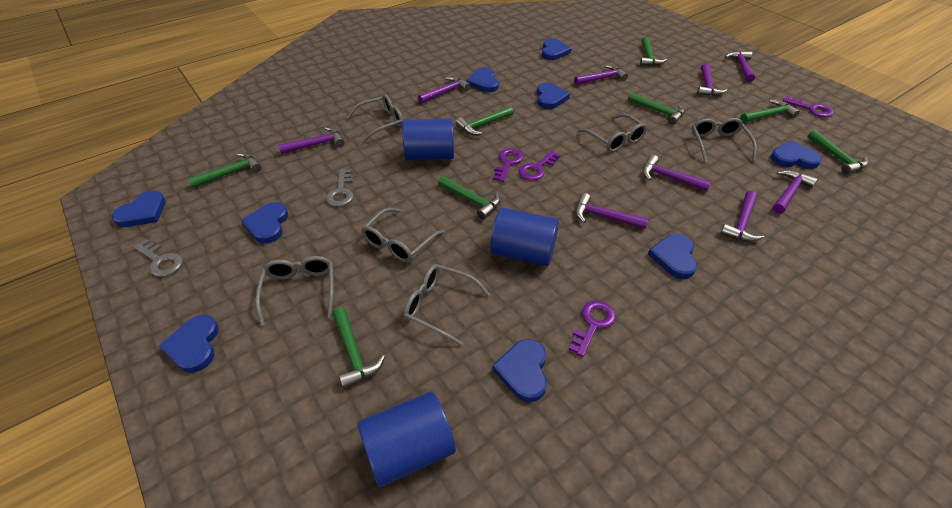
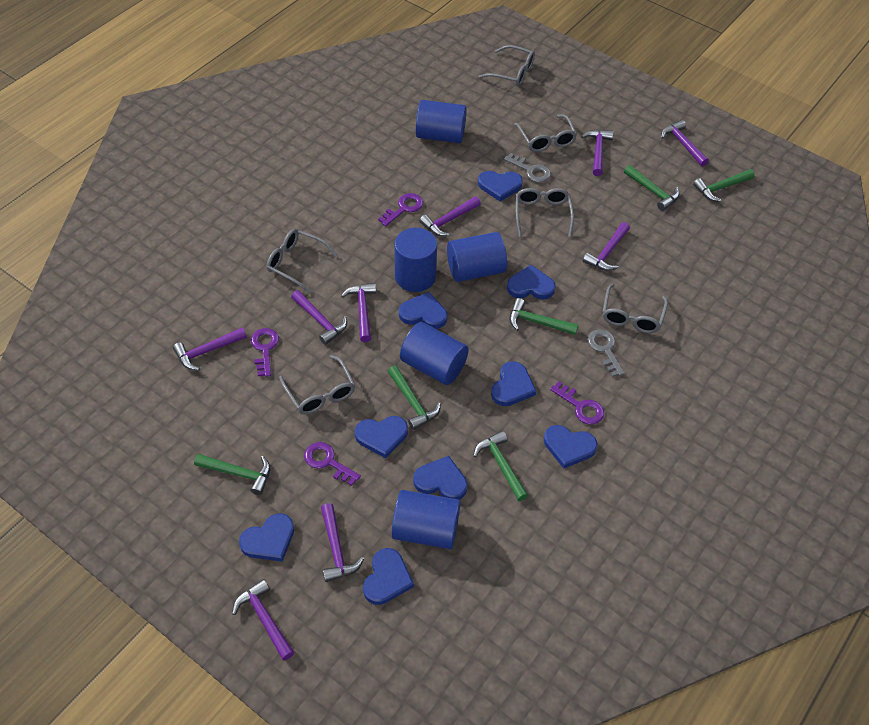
blue cylinder: [357,391,456,487] [402,118,454,161] [490,208,559,266] = 3 -> [392,490,460,549] [394,228,437,292] [400,322,469,385] [416,100,467,143] [447,232,507,282] = 5
green hammer: [188,153,261,188] [332,307,385,389] [438,176,500,220] [456,106,513,135] [628,93,685,125] [640,37,667,66] [740,100,800,123] [808,130,868,175] = 8 -> [194,454,270,495] [388,366,441,430] [473,431,528,501] [510,298,578,335] [624,165,680,211] [693,169,755,202] = 6

